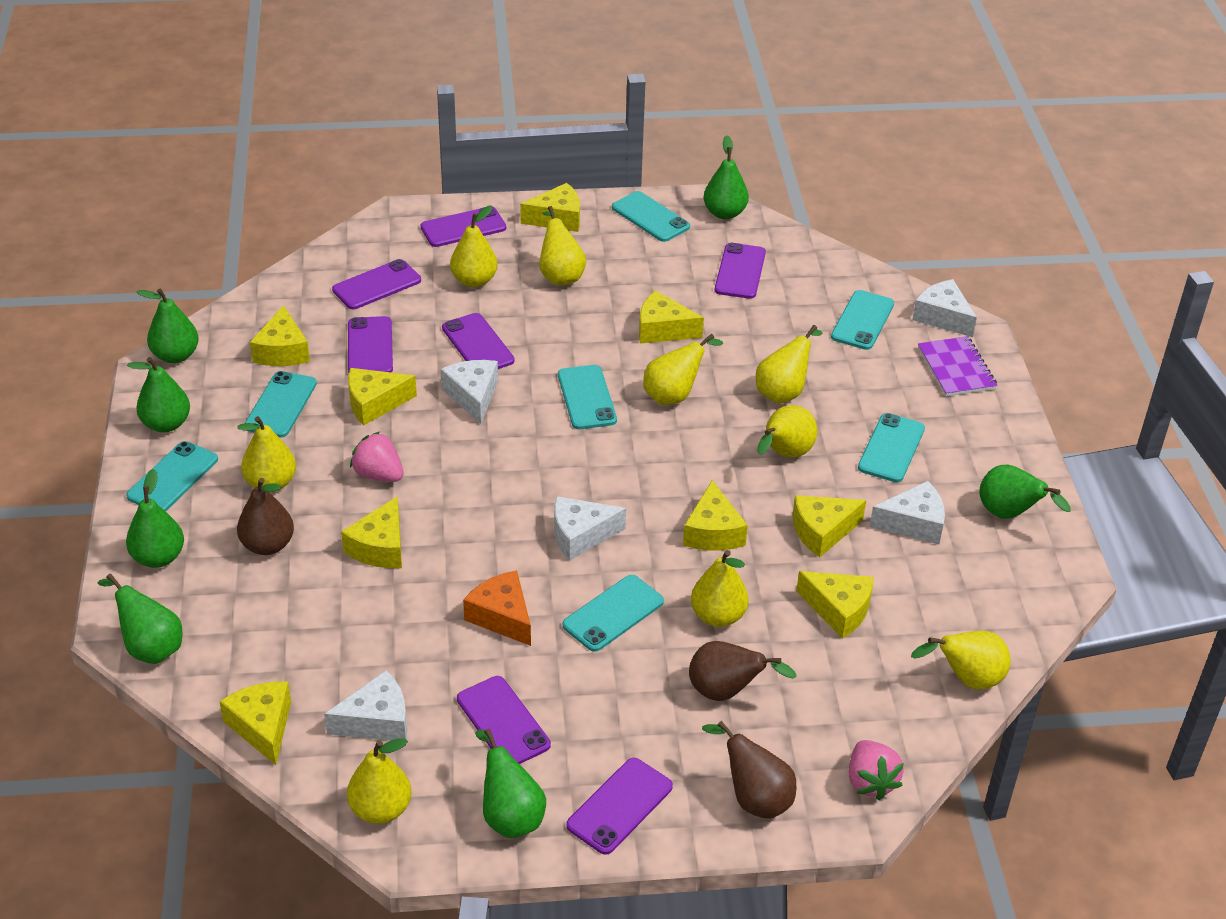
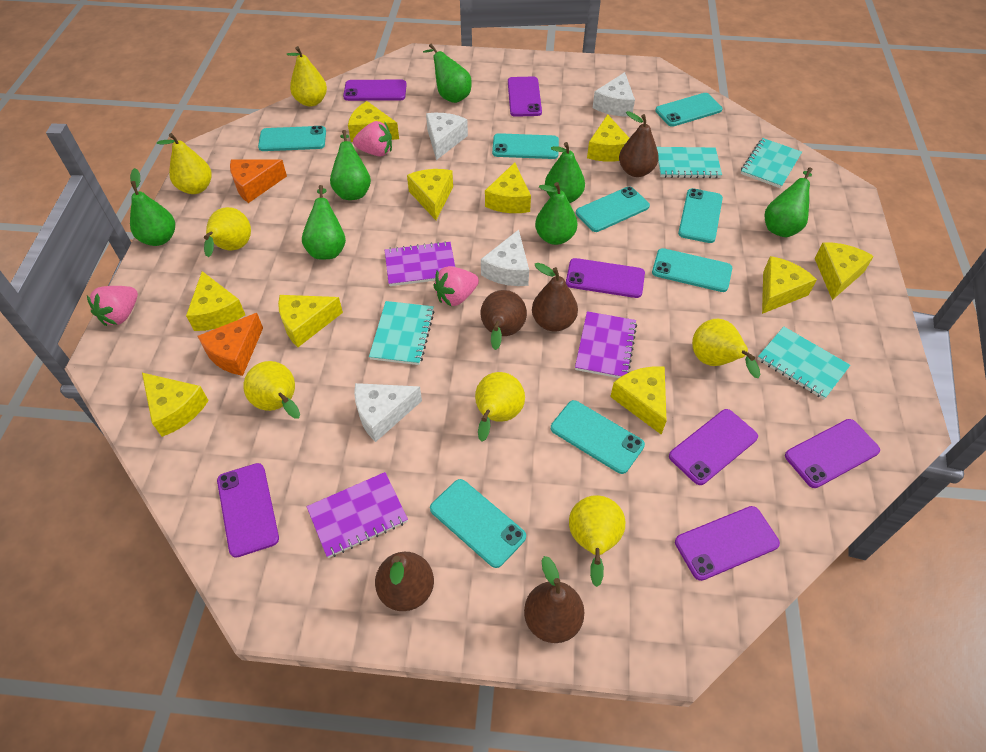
brown pear: [237,478,294,555] [689,641,797,701] [702,721,796,819] = 3 -> [375,552,434,611] [481,290,527,350] [524,556,584,643] [532,263,578,332] [619,111,659,177] = 5
orange cheese: [463,571,531,646] = 1 -> [198,313,263,376] [230,159,287,203] = 2
pink strawberry: [350,431,404,482] [849,740,904,800] = 2 -> [87,286,138,326] [353,121,392,157] [433,266,479,306] = 3
purple notebook: [918,336,997,397] = 1 -> [307,472,408,558] [385,241,455,286] [575,311,637,378] = 3
turquoise notebook: none = 0 -> [369,301,435,365] [657,147,722,178] [741,138,802,188] [758,327,850,400] = 4
turquoise phone: [126,441,218,511] [244,371,317,438] [558,365,617,429] [562,575,664,652] [612,191,690,242] [831,290,894,350] [858,413,925,482] = 7 -> [258,126,326,151] [430,479,526,568] [492,133,559,159] [551,400,645,474] [576,187,650,232] [652,248,732,292] [655,93,723,127] [678,188,723,243] = 8
white cheese: [324,670,407,741] [440,360,498,424] [554,496,626,560] [870,481,945,545] [912,279,977,337] = 5 -> [354,383,422,442] [426,113,468,160] [481,230,529,286] [593,72,635,116] = 4
yellow cheese: [219,681,291,765] [250,305,310,366] [341,496,402,568] [348,368,417,425] [520,183,580,232] [639,290,704,344] [683,480,748,551] [792,495,866,557] [796,571,874,638] = 9 -> [142,373,209,437] [186,271,245,331] [278,295,343,347] [348,101,399,142] [407,169,453,220] [485,162,531,213] [587,114,629,162] [610,366,667,435] [762,256,817,314] [815,242,874,300] = 10
yellow pear: [237,416,296,492] [347,738,412,824] [450,206,498,287] [539,206,586,285] [643,334,723,405] [691,550,749,627] [756,325,823,403] [757,405,817,457] [911,631,1010,690] = 9 -> [157,133,212,194] [204,207,251,257] [243,361,300,419] [286,46,327,106] [475,372,525,442] [569,495,625,587] [692,319,760,378] = 7

